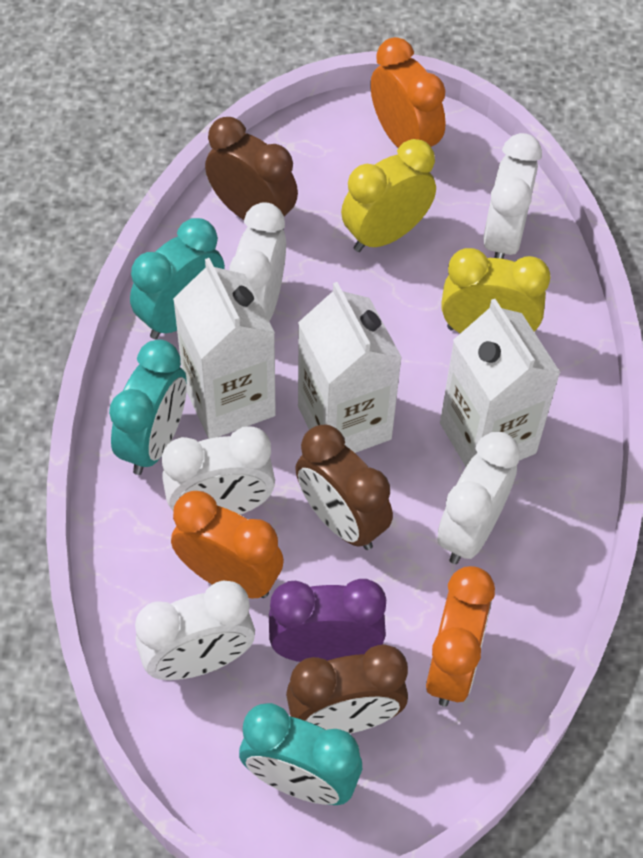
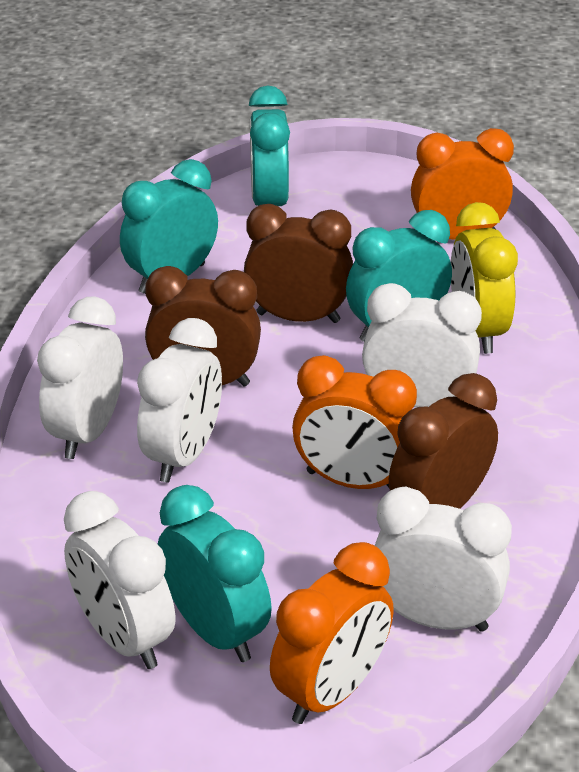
purple clock: [269,579,386,662] = 1 -> none = 0
turquoise clock: [109,340,187,475] [130,218,225,339] [239,703,362,805] = 3 -> [120,159,218,294] [158,485,272,662] [249,85,290,206] [346,210,452,342] = 4
white carton: [173,258,276,439] [298,282,402,453] [440,299,561,467] = 3 -> none = 0
yellow clock: [341,139,436,252] [441,248,551,333] = 2 -> [451,202,518,354] = 1

